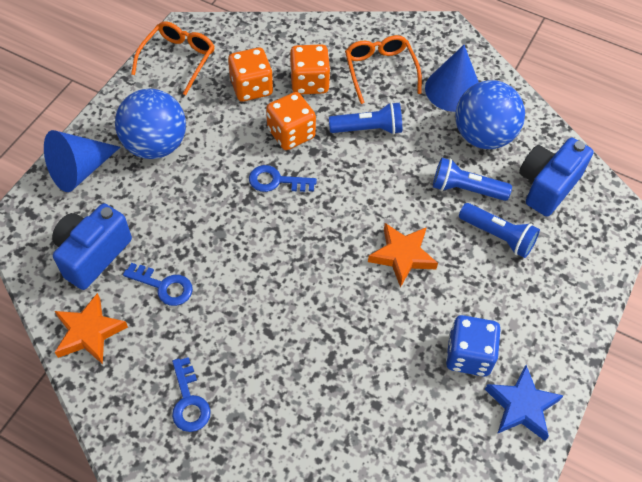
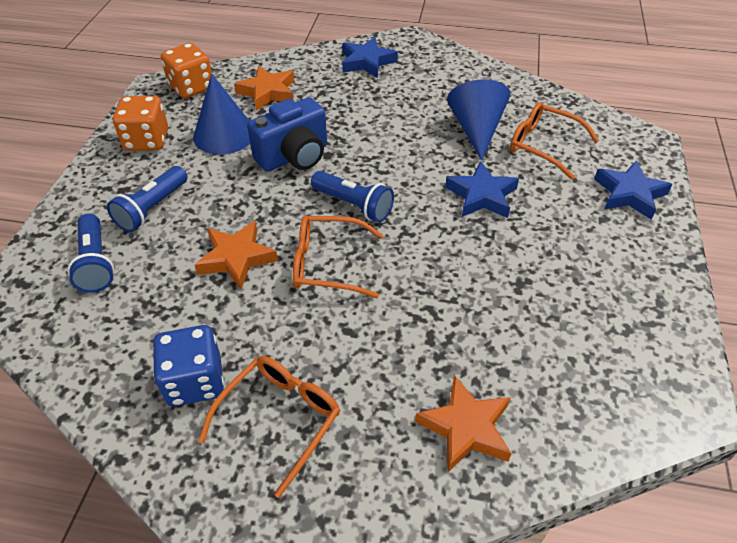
blue ball: [115,89,186,159] [455,80,525,149] = 2 -> none = 0
blue camera: [52,203,132,290] [519,138,594,217] = 2 -> [247,97,327,172] = 1
blue key: [123,263,193,306] [172,357,211,432] [249,165,317,192] = 3 -> none = 0
blue star: [485,365,564,441] = 1 -> [342,37,398,78] [445,161,519,218] [594,161,673,220] = 3
orange dice: [228,48,273,102] [266,92,316,150] [290,44,330,94] = 3 -> [113,96,168,151] [161,43,212,98] = 2
orange glasses: [131,21,215,95] [345,35,422,104] = 2 -> [198,356,340,498] [293,216,383,298] [510,102,599,180] = 3
orange star: [55,293,128,364] [368,223,438,288] = 2 -> [195,221,278,289] [234,66,294,111] [415,375,512,472] = 3

